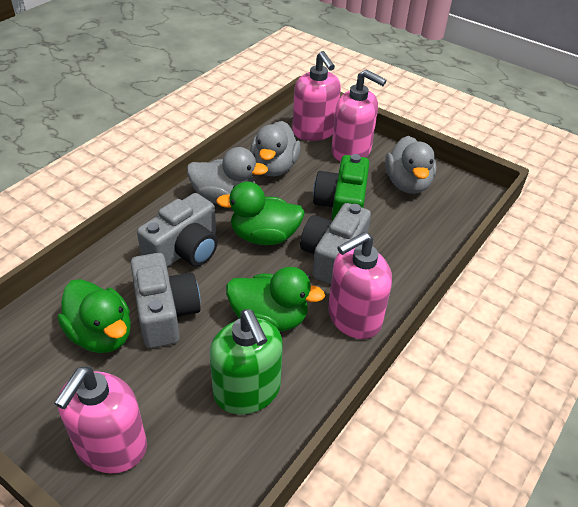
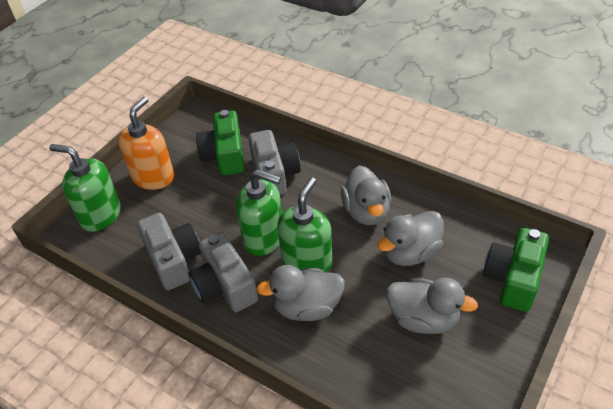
green camera: [313,154,369,221] = 1 -> [196,110,244,175] [483,228,549,312] = 2
green duck: [58,279,131,353] [216,182,305,245] [226,267,325,332] = 3 -> none = 0
green soap dispenser: [210,309,283,415] = 1 -> [49,144,121,232] [236,169,282,256] [277,177,333,273] = 3
grey duck: [187,147,268,204] [250,121,301,176] [385,136,436,194] = 3 -> [257,265,345,321] [341,165,391,225] [377,211,444,266] [386,278,478,334] = 4
orange soap dispenser: none = 0 -> [118,97,174,190] = 1
pink soap dispenser: [54,366,147,473] [292,51,341,141] [328,232,392,339] [331,69,386,162] = 4 -> none = 0

